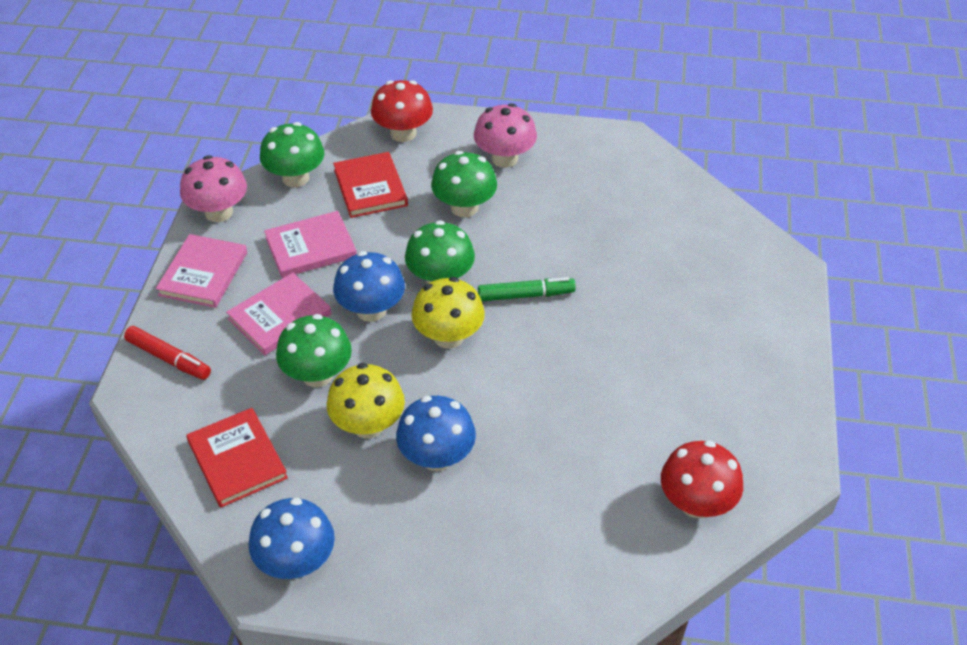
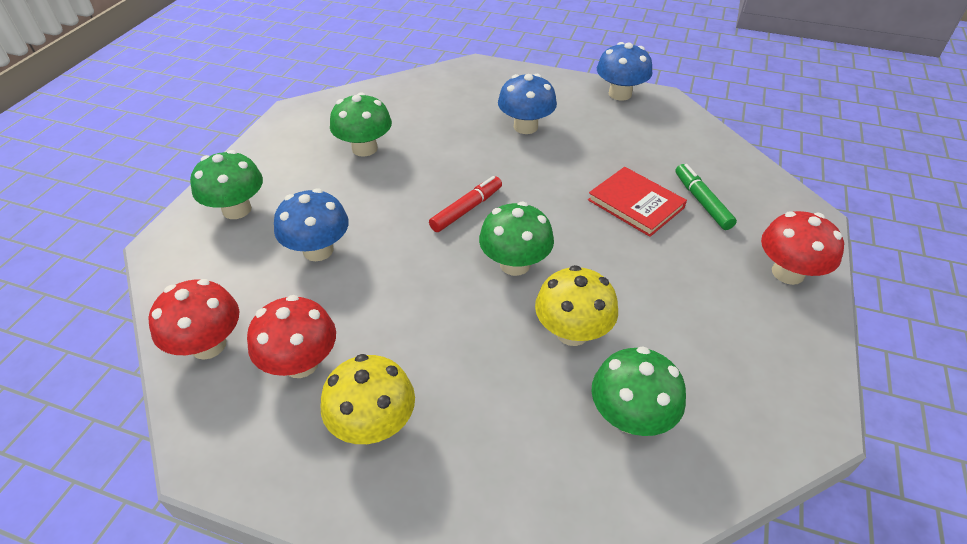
pink book: [156,234,247,308] [226,273,332,356] [264,211,357,278] = 3 -> none = 0
pink mushroom: [180,155,247,222] [474,103,537,168] = 2 -> none = 0
red book: [186,408,288,508] [333,152,408,218] = 2 -> [588,167,687,237] = 1
red mushroom: [371,80,433,142] [661,440,743,518] = 2 -> [148,279,239,360] [247,295,336,378] [761,211,844,285] = 3

